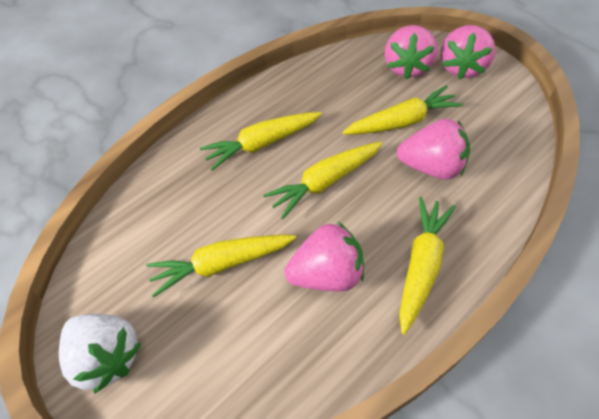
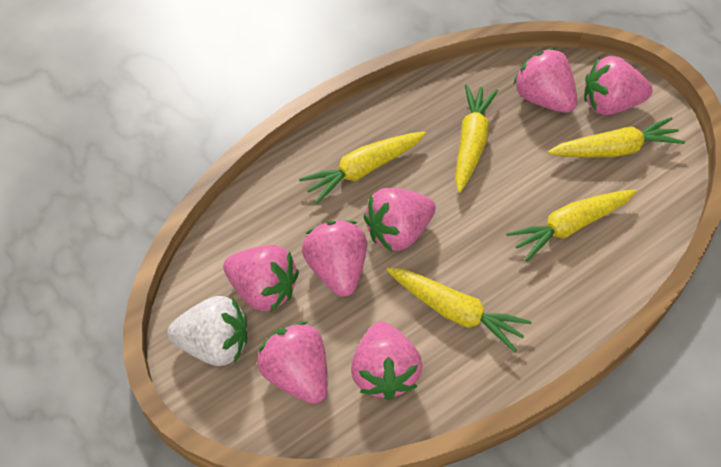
pink strawberry: [284,222,364,291] [385,25,437,80] [397,119,470,180] [440,25,496,79] = 4 -> [223,245,299,312] [257,322,328,404] [302,221,367,297] [351,321,422,400] [364,188,436,251] [513,48,577,113] [584,56,653,115] = 7

